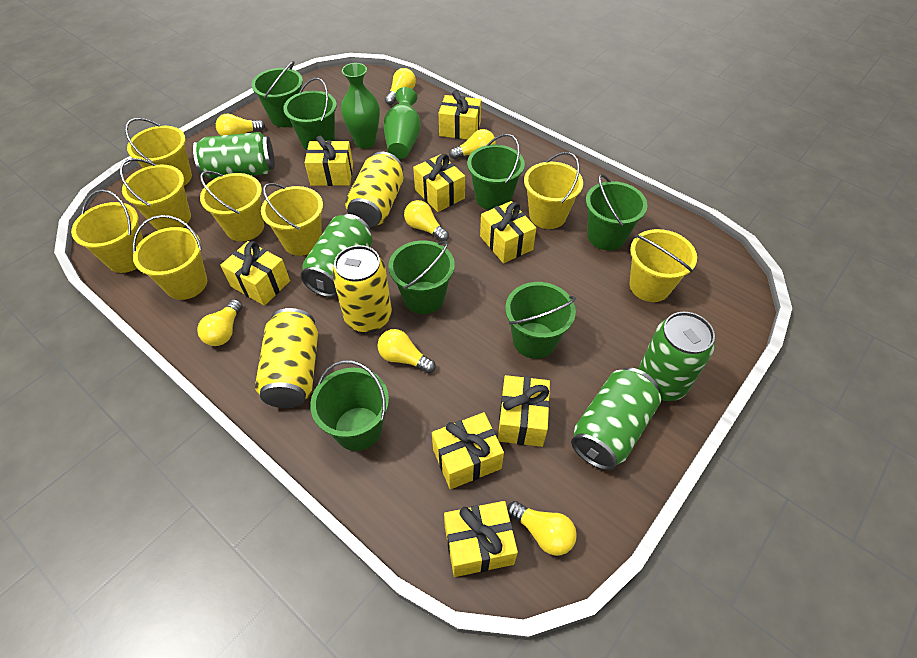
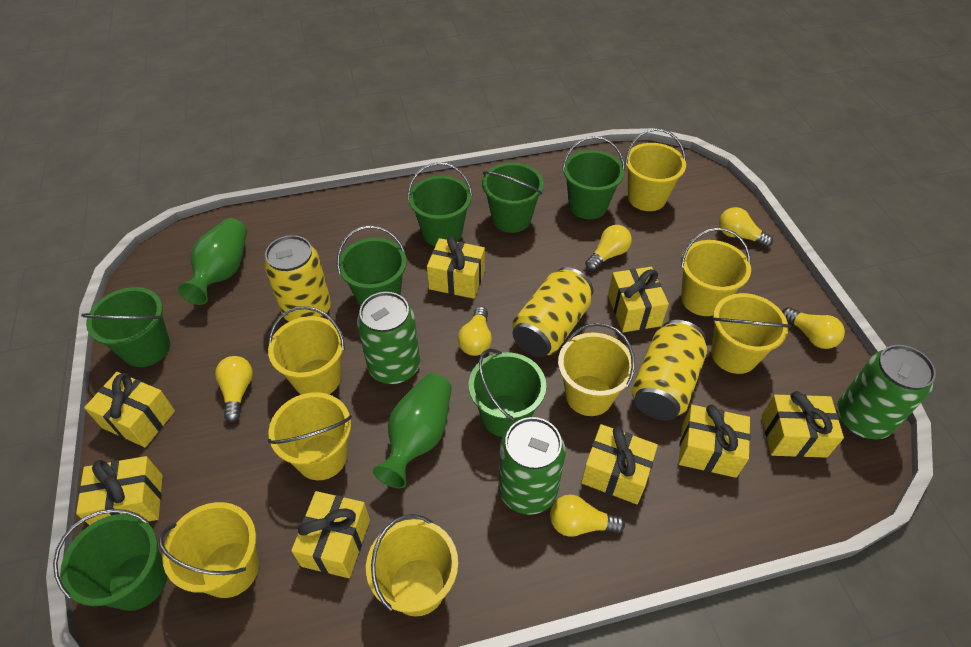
green can: [193,132,275,179] [301,214,372,297] [571,368,661,471] [638,312,715,401] = 4 -> [357,292,420,384] [498,417,566,515] [837,345,936,439] = 3
yellow light bulb: [197,299,243,346] [216,114,265,136] [377,329,436,373] [385,68,416,105] [404,200,449,242] [449,129,496,159] [507,501,577,556] = 7 -> [215,356,253,422] [458,307,492,356] [550,495,625,537] [585,225,632,271] [719,207,773,247] [782,307,845,349] = 6

